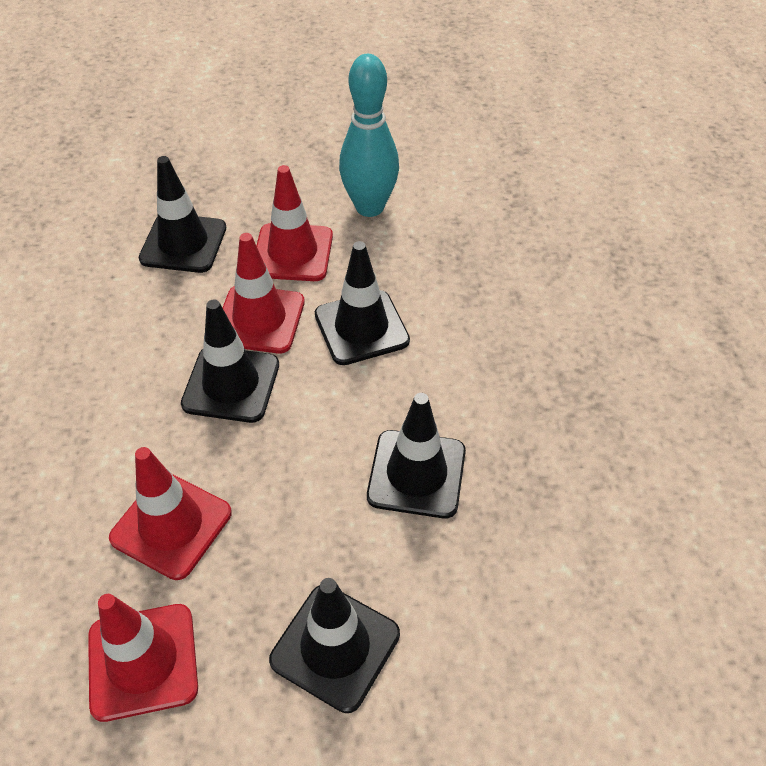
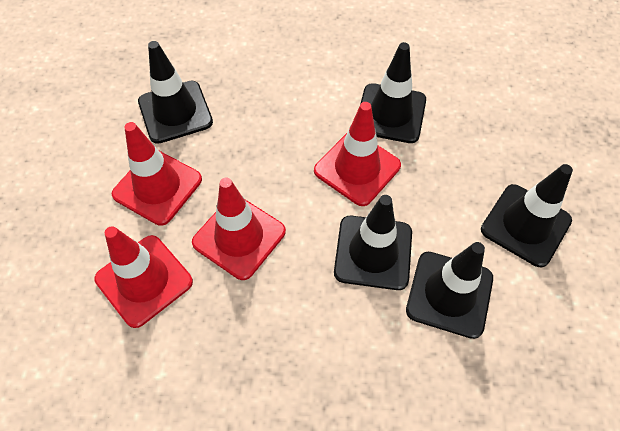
turquoise bowling pin: [339,54,399,217] = 1 -> none = 0

